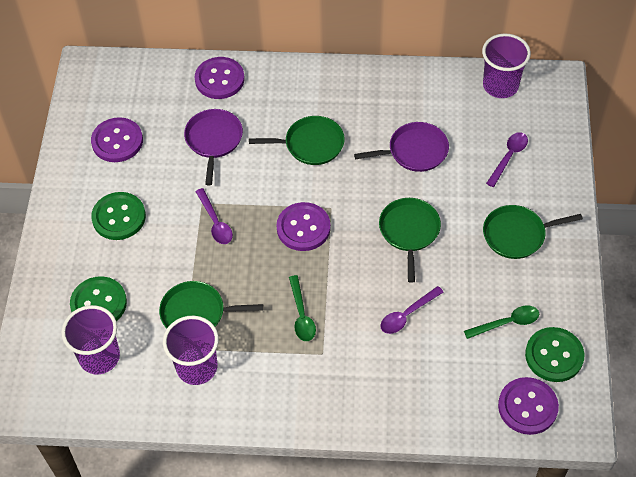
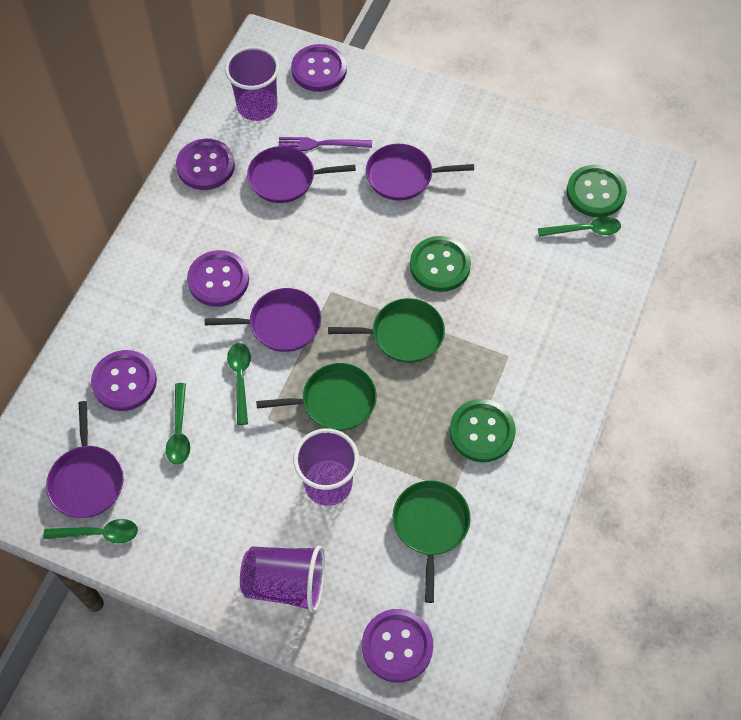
green pan: [159,281,263,328] [249,116,345,165] [379,198,441,283] [483,205,583,259] = 4 -> [256,363,377,431] [328,298,445,363] [393,480,471,603] = 3
green spoon: [289,275,316,341] [464,306,539,339] = 2 -> [43,519,138,543] [166,383,190,465] [227,343,251,425] [538,216,621,237] = 4
purple button: [91,117,143,162] [195,57,245,99] [276,202,331,251] [498,377,559,435] = 4 -> [91,350,157,411] [176,139,235,190] [187,250,249,307] [291,44,347,92] [362,609,433,683] = 5
purple fork: none = 0 -> [279,137,372,151] = 1
purple pan: [184,109,243,185] [354,122,449,172] = 2 -> [46,401,124,518] [205,288,321,352] [247,146,356,203] [366,144,474,201] = 4
purple spoon: [195,188,233,244] [380,286,443,334] [486,132,528,187] = 3 -> none = 0

